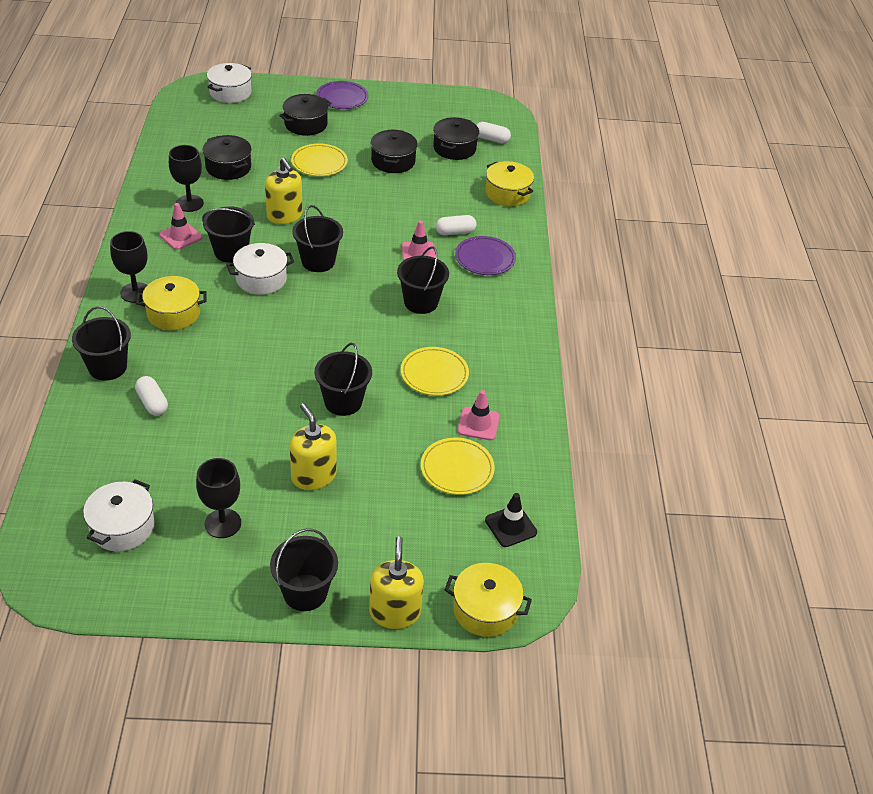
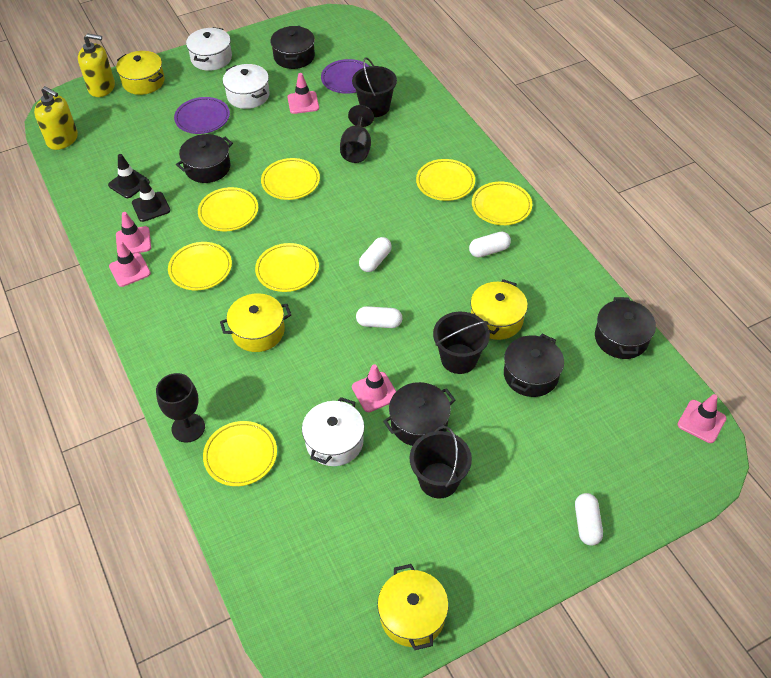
black bucket: [72,306,131,381] [202,207,255,263] [270,528,338,611] [292,205,343,272] [315,343,372,416] [397,246,449,314] = 6 -> [352,57,397,117] [410,426,472,499] [433,312,490,374] = 3
black goblet: [110,231,148,303] [169,145,204,212] [196,458,241,538] = 3 -> [156,373,205,443] [340,105,374,163] = 2
black pot: [203,135,252,180] [279,94,331,136] [370,129,418,173] [433,117,479,160] = 4 -> [176,134,233,183] [270,26,315,69] [383,382,455,446] [504,334,564,397] [595,297,656,359] = 5
black traffic cone: [485,493,537,547] = 1 -> [108,154,150,198] [132,177,170,222] = 2
pink traffic cone: [159,203,202,250] [402,221,435,261] [457,390,500,440] = 3 -> [109,241,151,287] [116,212,151,254] [287,73,319,114] [352,364,396,412] [678,394,726,443] = 5
white capsule: [135,376,168,416] [436,215,476,235] [477,122,511,143] = 3 -> [356,306,402,328] [359,237,392,272] [469,232,511,257] [575,493,603,546] = 4
yellow plate: [291,143,348,176] [401,347,469,396] [421,438,495,495] = 3 -> [168,242,232,290] [198,187,258,231] [203,421,277,486] [255,243,319,292] [261,158,320,200] [416,159,475,201] [472,182,532,225] = 7
yellow pot: [136,276,207,330] [445,563,532,637] [485,161,534,206] = 3 -> [116,51,165,95] [220,293,291,352] [377,564,449,650] [471,279,528,340] = 4
yellow soap dispenser: [265,158,303,224] [290,403,337,490] [369,536,424,629] = 3 -> [34,86,78,150] [78,33,115,97] = 2

